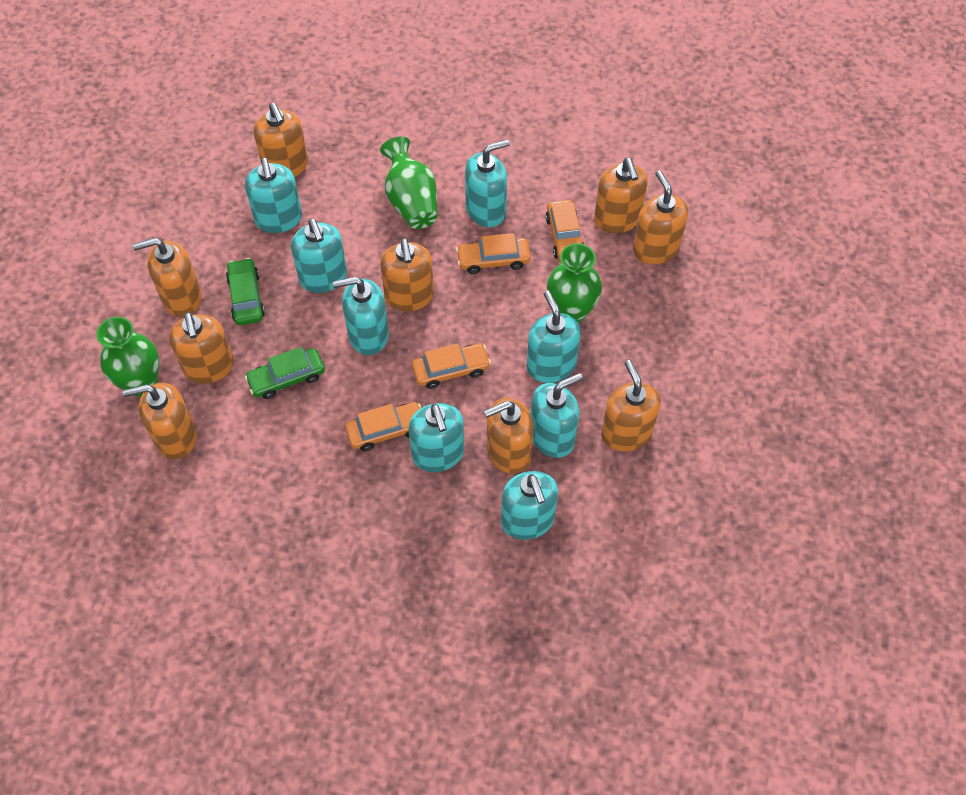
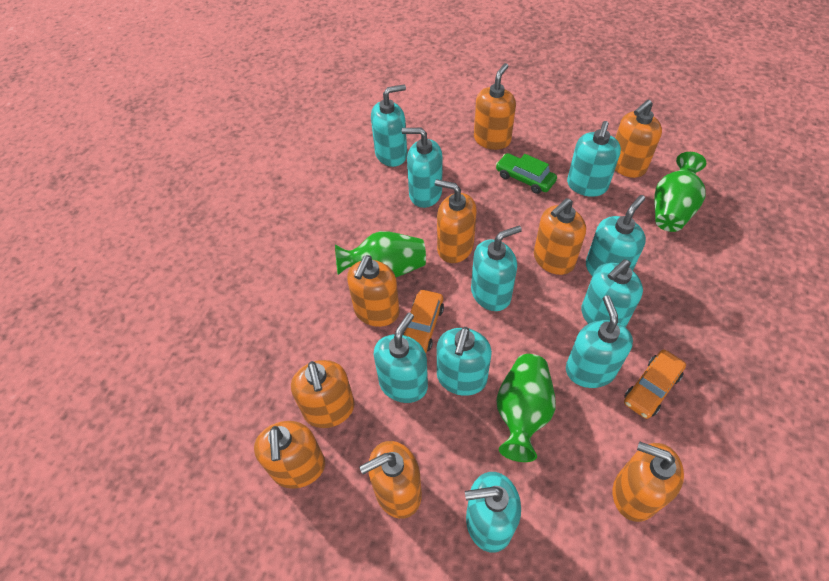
green car: [226,258,265,325] [245,347,325,399] = 2 -> [496,153,557,194] = 1
orange car: [345,402,421,451] [412,343,491,389] [456,233,530,274] [546,200,584,262] = 4 -> [403,290,444,353] [624,350,686,419] = 2
turquoise soap dispenser: [245,158,302,233] [291,218,347,293] [333,277,389,355] [408,403,464,472] [465,139,510,228] [501,471,558,540] [527,290,581,383] [531,373,583,458] = 8 -> [371,84,407,167] [374,313,428,403] [402,128,442,208] [437,327,492,396] [465,472,521,553] [471,226,522,311] [566,295,633,388] [567,121,621,197] [581,259,643,327] [586,195,646,276] = 10

